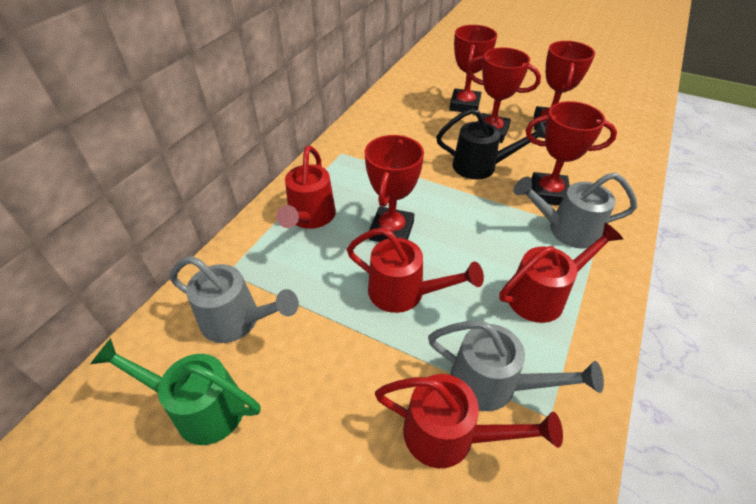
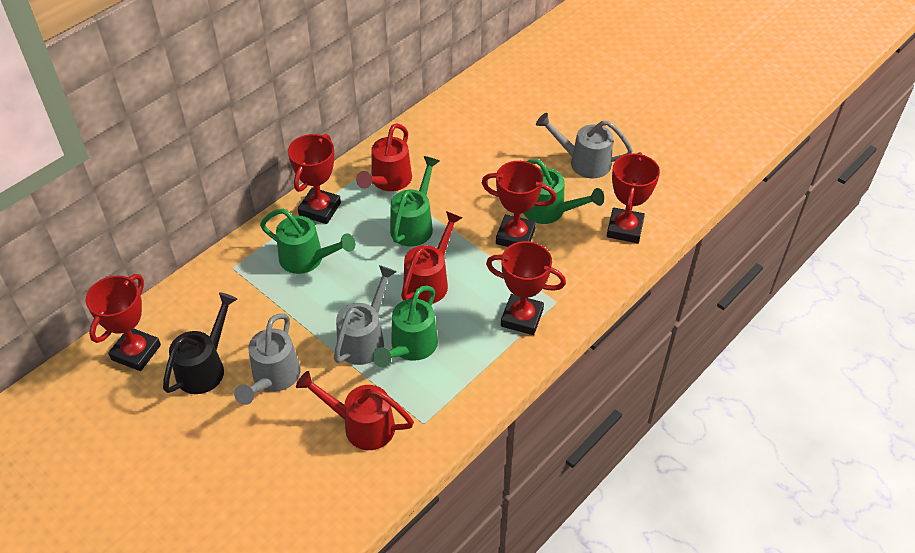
green watering can: [90,338,261,445] = 1 -> [260,208,355,274] [373,286,438,367] [390,156,440,247] [523,159,604,224] = 4
red watering can: [276,146,336,229] [347,228,484,313] [375,374,563,468] [499,222,623,323] = 4 -> [296,371,414,450] [356,123,412,191] [401,211,462,304] = 3

